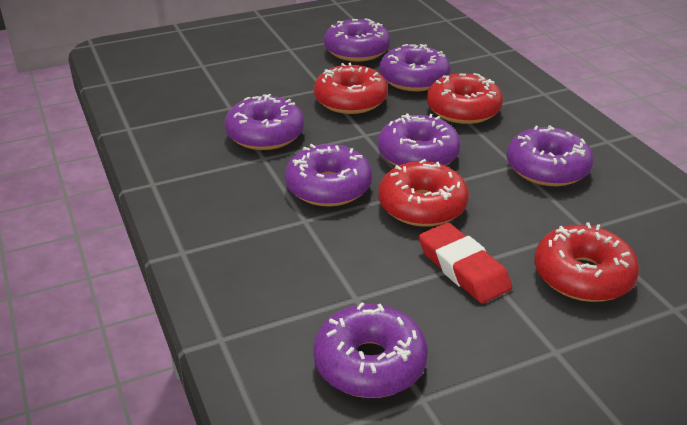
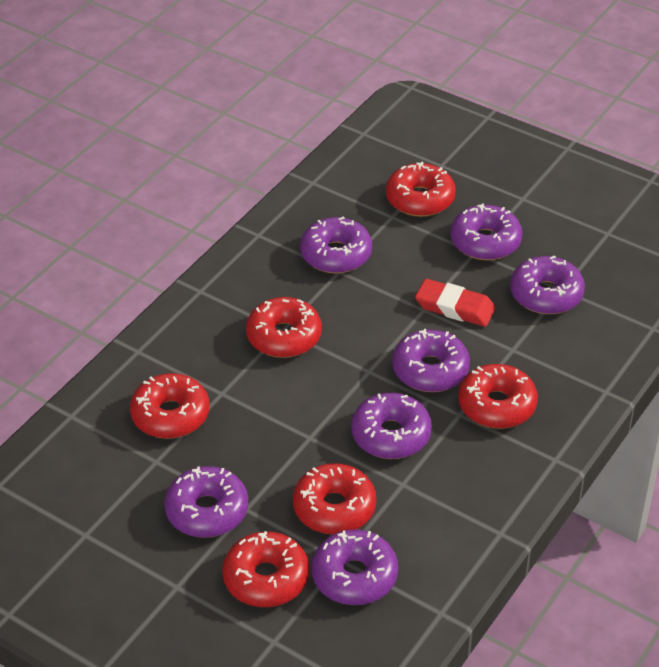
red donut: [314,62,388,114] [378,159,469,227] [427,73,503,124] [534,222,639,302] = 4 -> [130,373,209,439] [222,531,309,607] [246,297,322,358] [293,463,376,535] [386,162,456,217] [458,364,538,429] = 6

